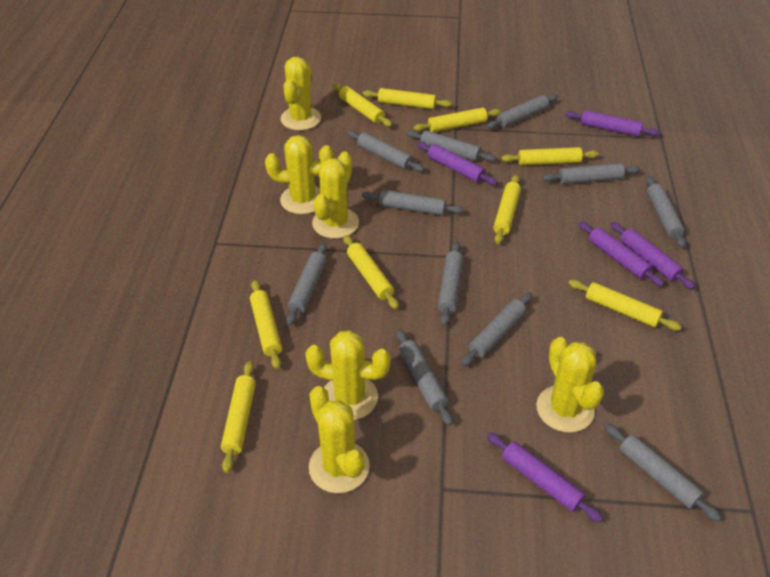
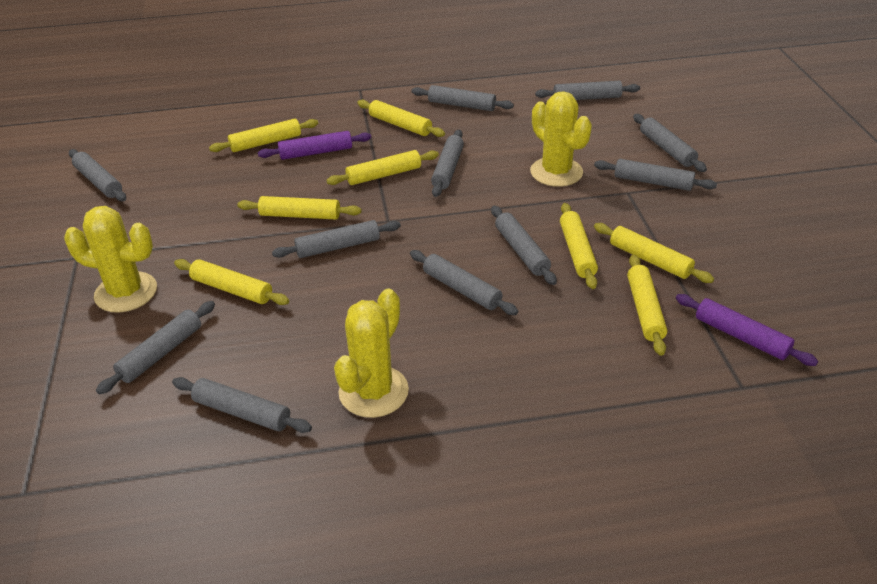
purple rolling pin: [417,142,498,186] [487,433,603,522] [565,110,659,137] [578,222,664,287] [610,222,695,289] = 5 -> [258,131,371,160] [676,294,818,366] = 2
yellow cactus: [265,135,334,214] [280,57,321,131] [305,330,391,420] [309,386,370,493] [312,152,359,239] [536,337,604,433] = 6 -> [64,206,157,313] [334,289,409,418] [530,91,592,187] = 3
yellow rolling pin: [221,361,256,473] [250,280,282,369] [332,84,392,127] [343,235,399,309] [363,88,452,109] [413,108,501,132] [493,175,521,244] [501,147,599,165] [569,280,682,331] = 9 -> [174,259,289,305] [209,119,318,152] [237,196,361,220] [326,150,439,185] [357,100,445,137] [560,203,598,289] [594,223,714,283] [627,254,667,356] = 8

